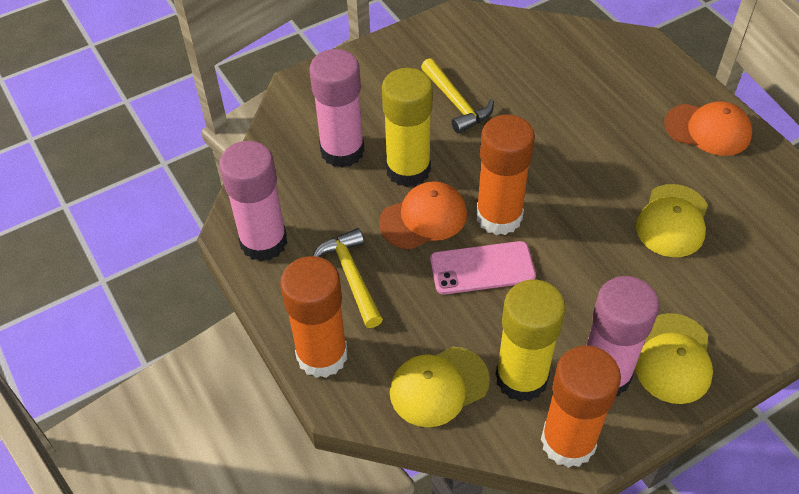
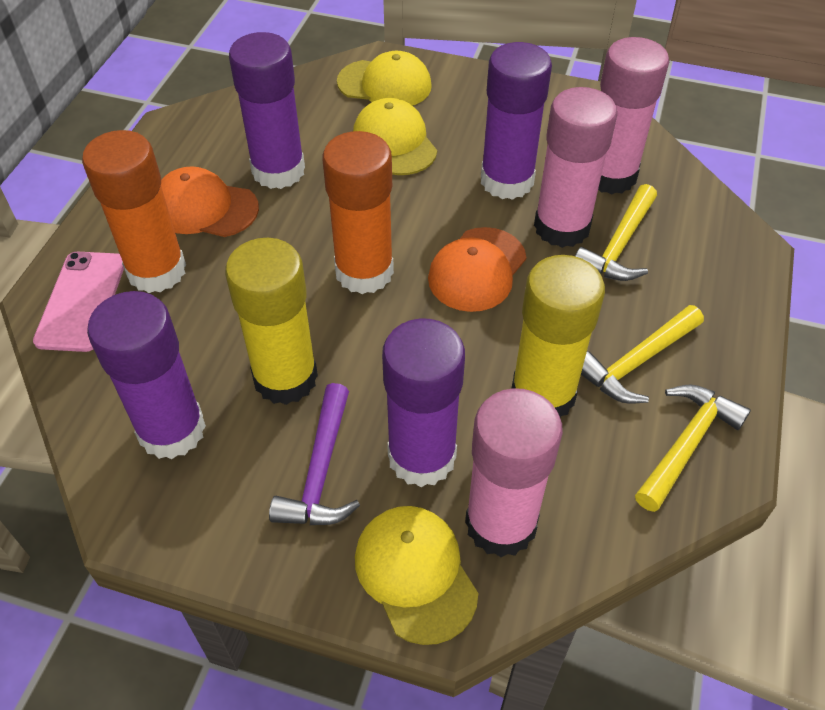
orange glue stick: [280,256,348,378] [476,114,535,235] [541,346,621,468] = 3 -> [82,130,186,293] [322,131,394,294] = 2
purple glue stick: none = 0 -> [87,291,206,459] [229,32,305,189] [382,318,465,487] [481,42,552,200] = 4
purple hammer: none = 0 -> [269,383,360,525] = 1
yellow hammer: [313,228,383,328] [421,58,494,134] = 2 -> [575,184,657,281] [581,305,704,404] [635,385,751,512] = 3

